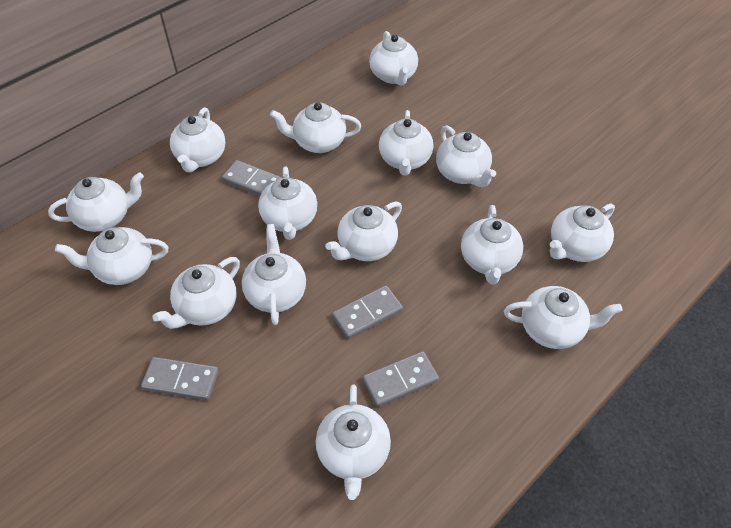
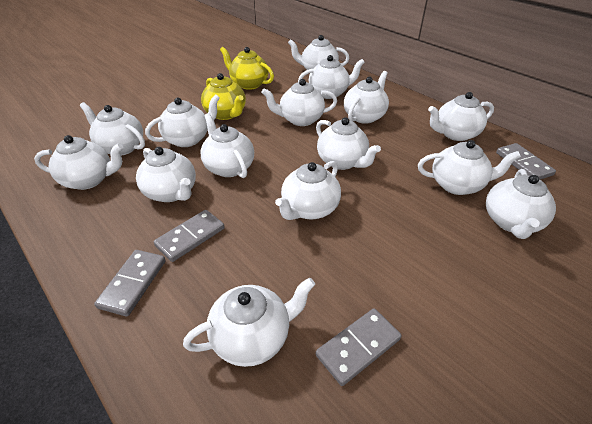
yellow teapot: none = 0 -> [201,73,246,120] [220,47,274,90] = 2

